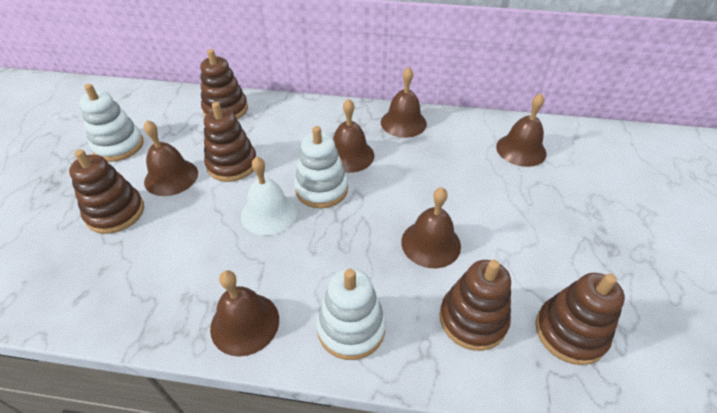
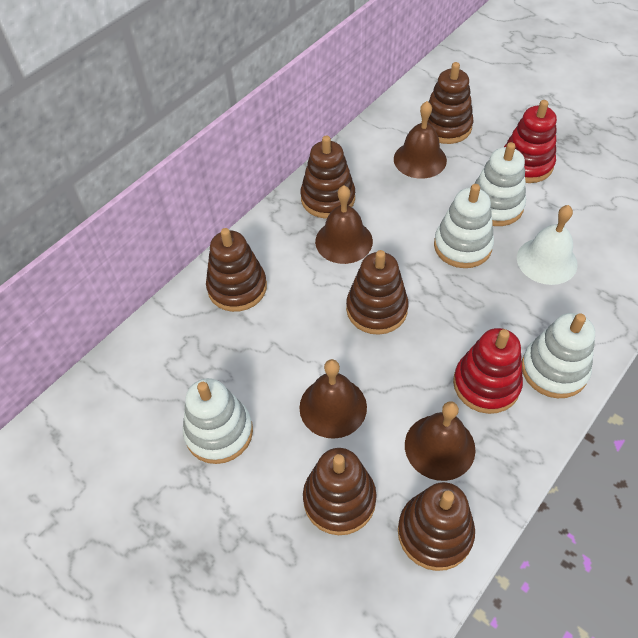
brown bell: [144,120,198,196] [210,271,279,357] [333,98,374,173] [381,67,427,138] [401,187,461,268] [496,93,547,167] = 6 -> [299,359,367,439] [315,185,373,264] [394,101,447,179] [405,401,476,481] = 4
brown stacking toy: [69,149,144,234] [200,49,248,120] [204,102,256,182] [439,260,511,351] [535,273,625,365] = 5 -> [206,228,267,312] [300,136,355,219] [303,448,377,535] [346,250,408,335] [398,482,475,571] [421,62,473,144] = 6
red stacking toy: none = 0 -> [453,328,523,414] [504,100,557,183] = 2
white stacking toy: [79,84,144,162] [294,126,348,208] [316,268,386,360] = 3 -> [183,378,253,464] [434,184,494,268] [475,142,526,226] [522,313,595,398] = 4

